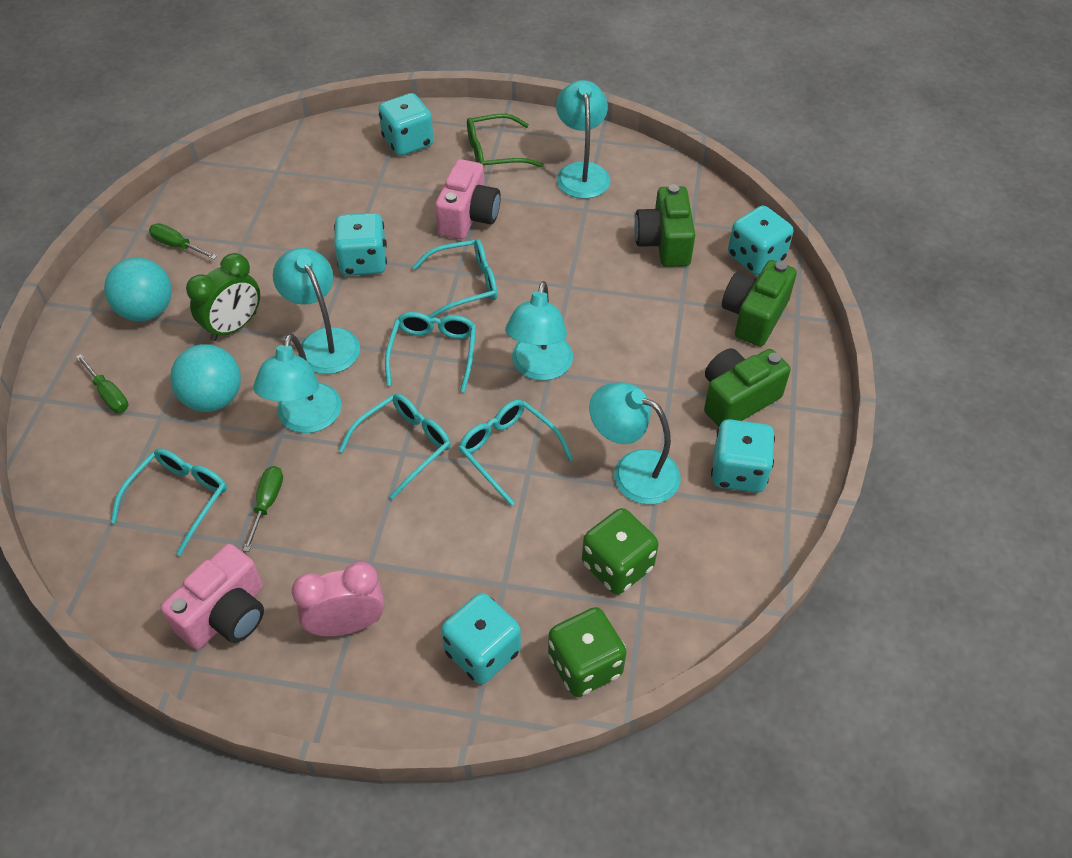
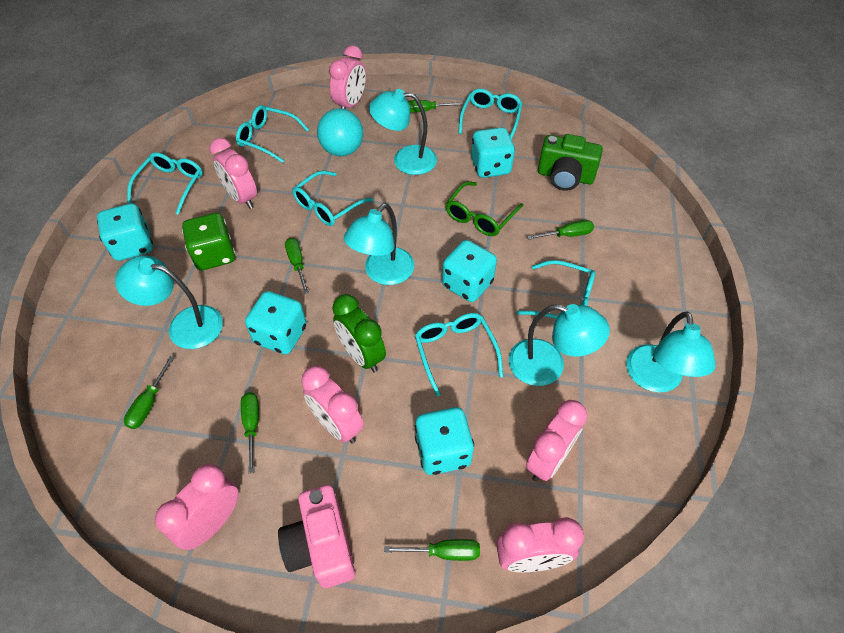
green camera: [634,184,695,267] [704,348,791,427] [722,260,797,347] = 3 -> [538,134,603,191] = 1
green dice: [548,607,627,697] [582,508,659,595] = 2 -> [182,213,235,270] = 1
green screwdriver: [76,354,128,413] [149,223,217,260] [243,466,283,552] = 3 -> [124,356,175,429] [241,392,259,473] [285,238,309,294] [384,539,480,561] [408,100,463,113] [527,220,594,240] = 6
pink camera: [161,544,264,649] [435,159,501,239] = 2 -> [278,485,355,588] = 1
pink clock: [292,562,385,636] = 1 -> [155,464,239,550] [210,138,257,209] [301,366,364,443] [329,45,366,109] [496,517,584,572] [526,400,587,482] = 6
turquoise ball: [104,258,172,321] [170,344,241,412] = 2 -> [317,108,363,156] = 1
turquoise glasses: [111,448,227,556] [339,393,451,499] [385,312,476,393] [412,239,498,318] [459,400,573,506] = 5 -> [127,152,203,215] [236,105,309,163] [292,171,373,226] [415,313,503,397] [459,89,523,140] [517,260,595,319] = 6

